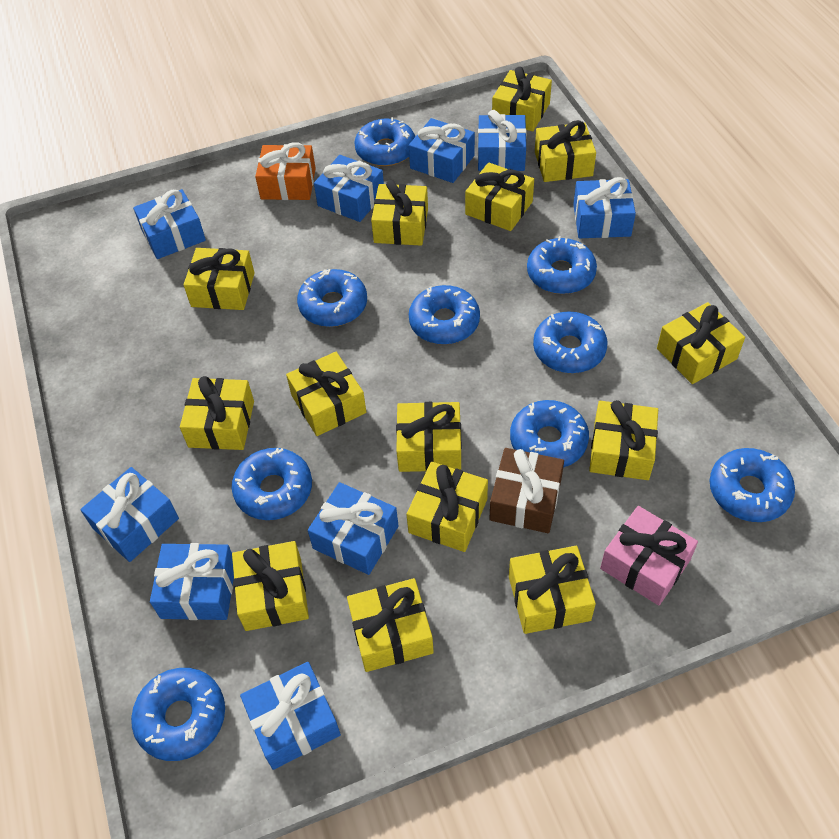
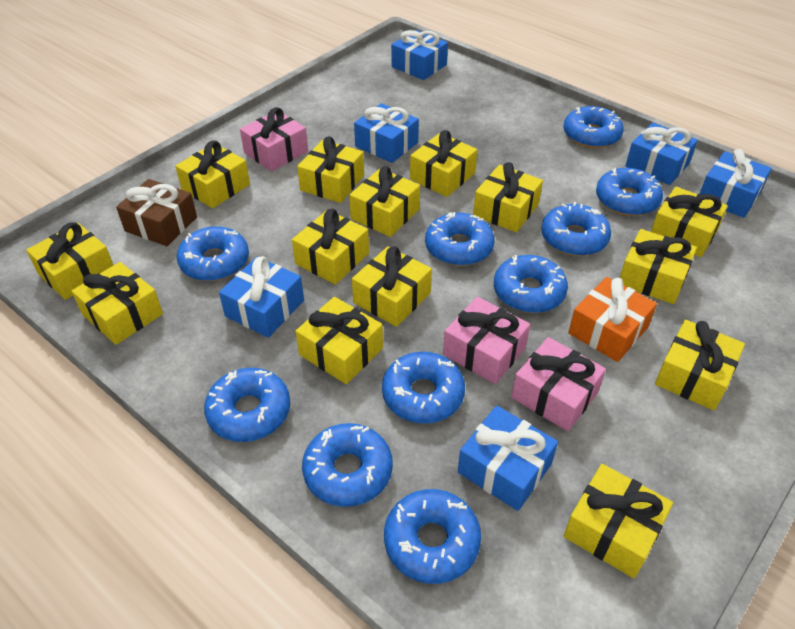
blue donut: [131,668,225,761] [232,448,312,520] [297,269,367,327] [354,117,415,166] [409,285,480,345] [510,400,589,468] [527,236,597,294] [533,311,607,373] [709,448,795,522] = 9 -> [177,226,249,281] [204,368,290,442] [302,423,393,507] [382,352,465,424] [384,489,481,584] [425,212,494,266] [494,255,568,313] [541,202,611,256] [564,106,624,148] [596,168,663,216] = 10
blue gift: [80,467,179,562] [133,189,206,259] [150,543,234,620] [240,662,341,770] [308,482,398,575] [314,155,384,222] [409,118,475,183] [478,110,527,171] [573,177,636,238] = 9 -> [219,256,304,338] [354,103,419,163] [391,30,448,80] [458,406,558,511] [625,123,698,185] [700,149,772,218] = 6
pink gift: [600,506,698,606] = 1 -> [240,107,308,171] [443,297,530,384] [511,337,606,431] = 3

